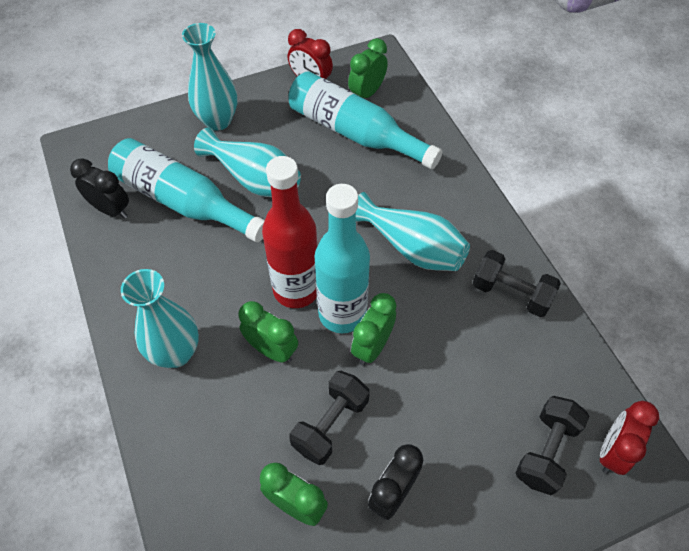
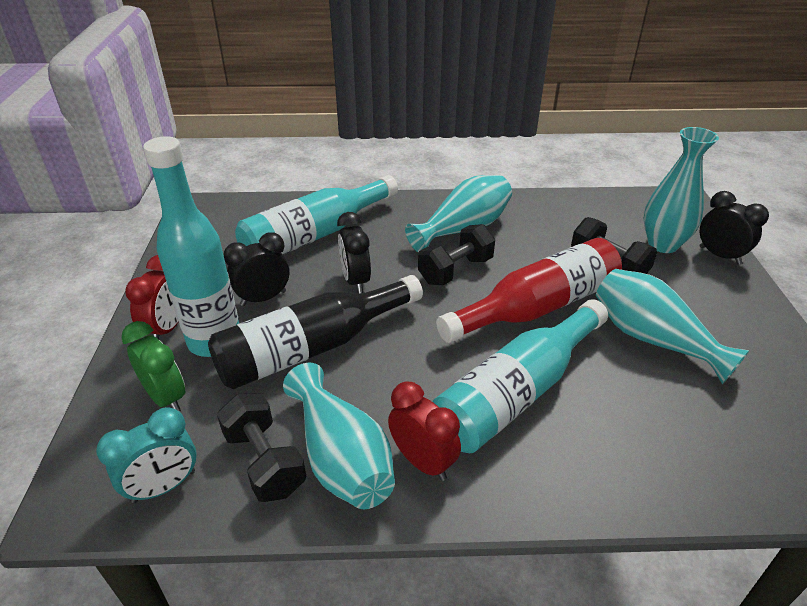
black bottle: none = 0 -> [208,275,423,389] = 1
black clock: [70,158,129,219] [368,444,423,520] = 2 -> [223,232,290,306] [337,212,371,294] [700,191,769,265] = 3
green clock: [239,301,298,363] [260,463,328,526] [348,38,388,98] [351,293,397,366] = 4 -> [121,321,185,412] = 1
turquoise clock: none = 0 -> [96,407,197,503] = 1

